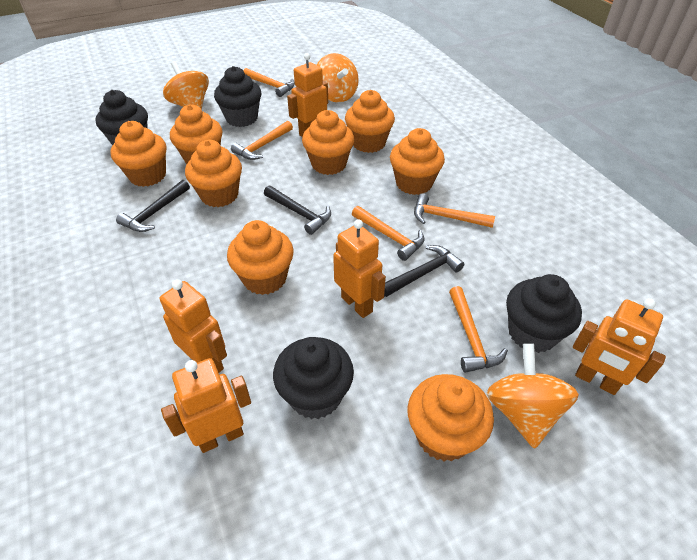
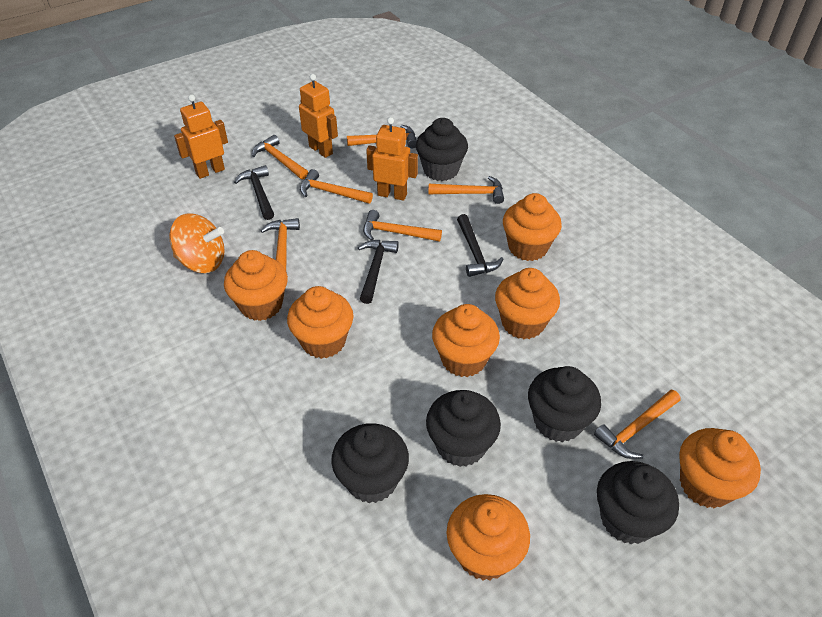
black cupcake: [95,90,148,146] [214,66,261,127] [273,337,354,419] [506,274,582,353] = 4 -> [331,423,409,503] [416,118,468,181] [426,390,501,467] [528,366,601,442] [597,461,679,545] = 5
orange cupcake: [110,121,166,187] [170,104,222,164] [185,140,242,207] [227,220,294,295] [302,110,354,175] [345,90,395,153] [390,128,445,195] [408,374,494,461] = 8 -> [224,250,288,321] [287,286,354,359] [432,304,500,377] [446,494,530,581] [495,268,560,339] [503,193,562,261] [679,428,761,508] = 7
orange hammer: [231,121,293,160] [243,68,295,97] [352,206,424,261] [414,193,495,228] [449,286,508,373] = 5 -> [252,135,308,179] [260,218,300,270] [300,169,373,204] [347,125,417,148] [363,210,442,242] [428,176,504,204] [594,390,681,459] = 7
orange robot: [160,279,227,373] [161,358,251,453] [287,53,328,137] [333,219,386,318] [573,298,666,395] = 5 -> [174,95,228,179] [299,74,338,158] [366,117,418,201] = 3
orange spinning top: [163,61,209,109] [317,53,359,103] [487,343,579,449] = 3 -> [169,213,225,273] = 1

